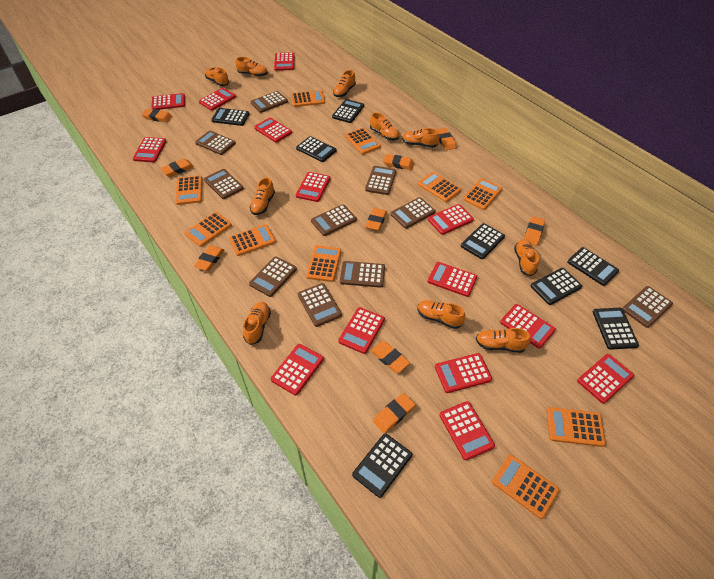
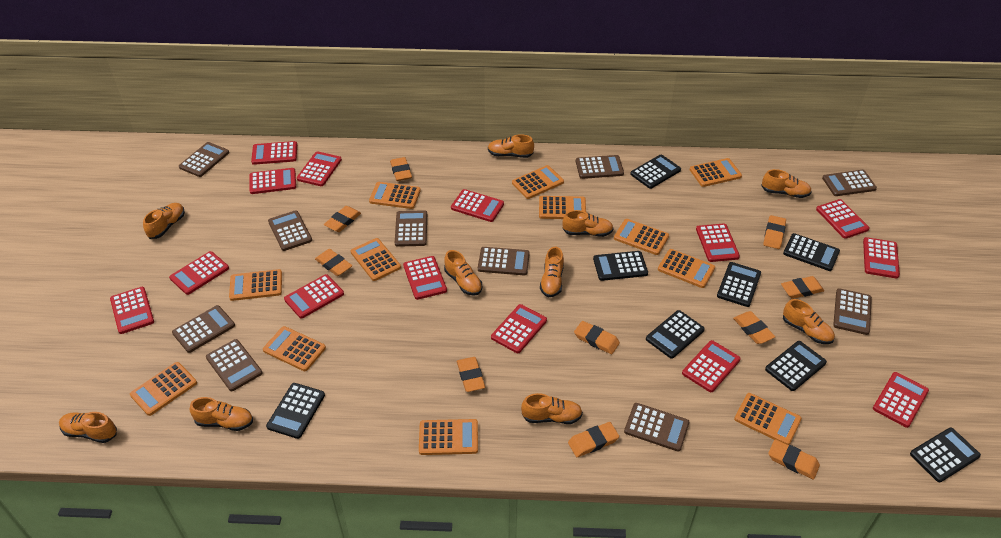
orange calculator: [175,175,202,205] [184,212,232,247] [229,224,276,256] [291,90,325,107] [306,245,341,282] [345,128,381,154] [418,172,461,202] [463,178,502,210] [492,455,559,519] [547,407,606,447] = 10 -> [130,362,197,416] [229,269,282,301] [263,326,326,371] [350,238,401,281] [369,182,421,209] [419,419,478,455] [512,165,564,199] [539,196,586,219] [614,219,669,255] [658,249,715,288] [690,158,742,187] [734,393,802,445] = 12
orange eraser: [142,109,172,122] [160,159,194,177] [194,245,224,271] [365,208,387,231] [371,341,410,373] [373,393,415,433] [383,154,414,170] [436,128,456,150] [524,216,545,246] = 9 -> [315,249,352,276] [324,206,361,232] [390,157,412,181] [457,357,485,392] [568,422,619,457] [574,321,620,354] [733,311,775,344] [763,215,786,249] [768,439,820,480] [781,276,824,299] = 10

